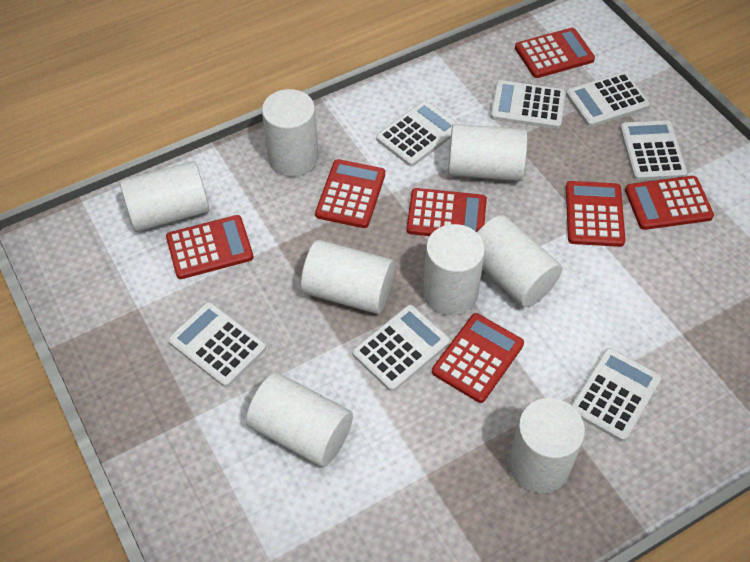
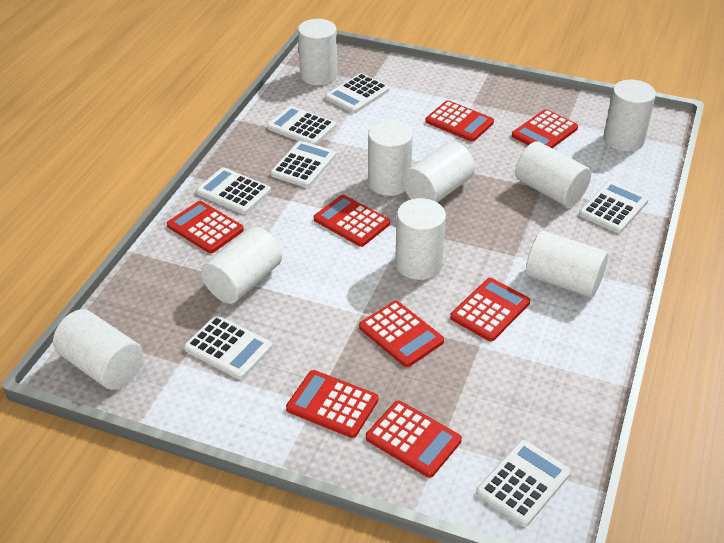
red calculator: [166,215,254,279] [315,159,385,228] [407,188,487,236] [432,313,524,403] [515,28,595,78] [566,181,625,247] [625,176,714,230] = 7 -> [167,201,244,253] [286,370,378,438] [314,195,390,247] [359,301,444,367] [366,401,462,478] [425,100,494,142] [450,278,530,342] [512,109,578,148] = 8
white cylinder: [120,161,209,232] [246,373,353,467] [262,89,318,177] [301,240,395,314] [423,224,485,316] [448,124,528,181] [477,215,562,307] [508,398,585,493] = 8 -> [53,309,143,390] [201,226,282,304] [298,19,337,85] [368,121,413,196] [395,198,446,280] [403,142,475,202] [515,141,591,207] [526,231,608,297] [603,80,656,151] = 9

